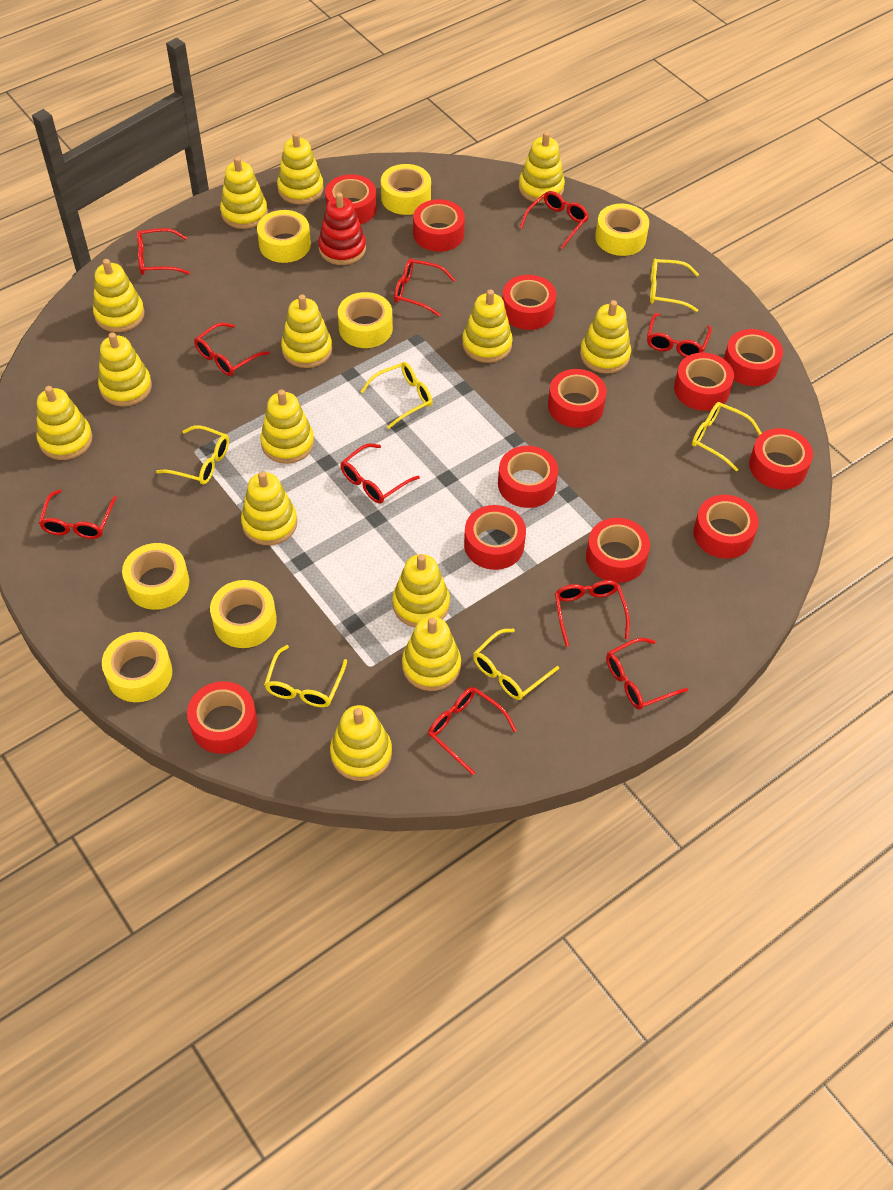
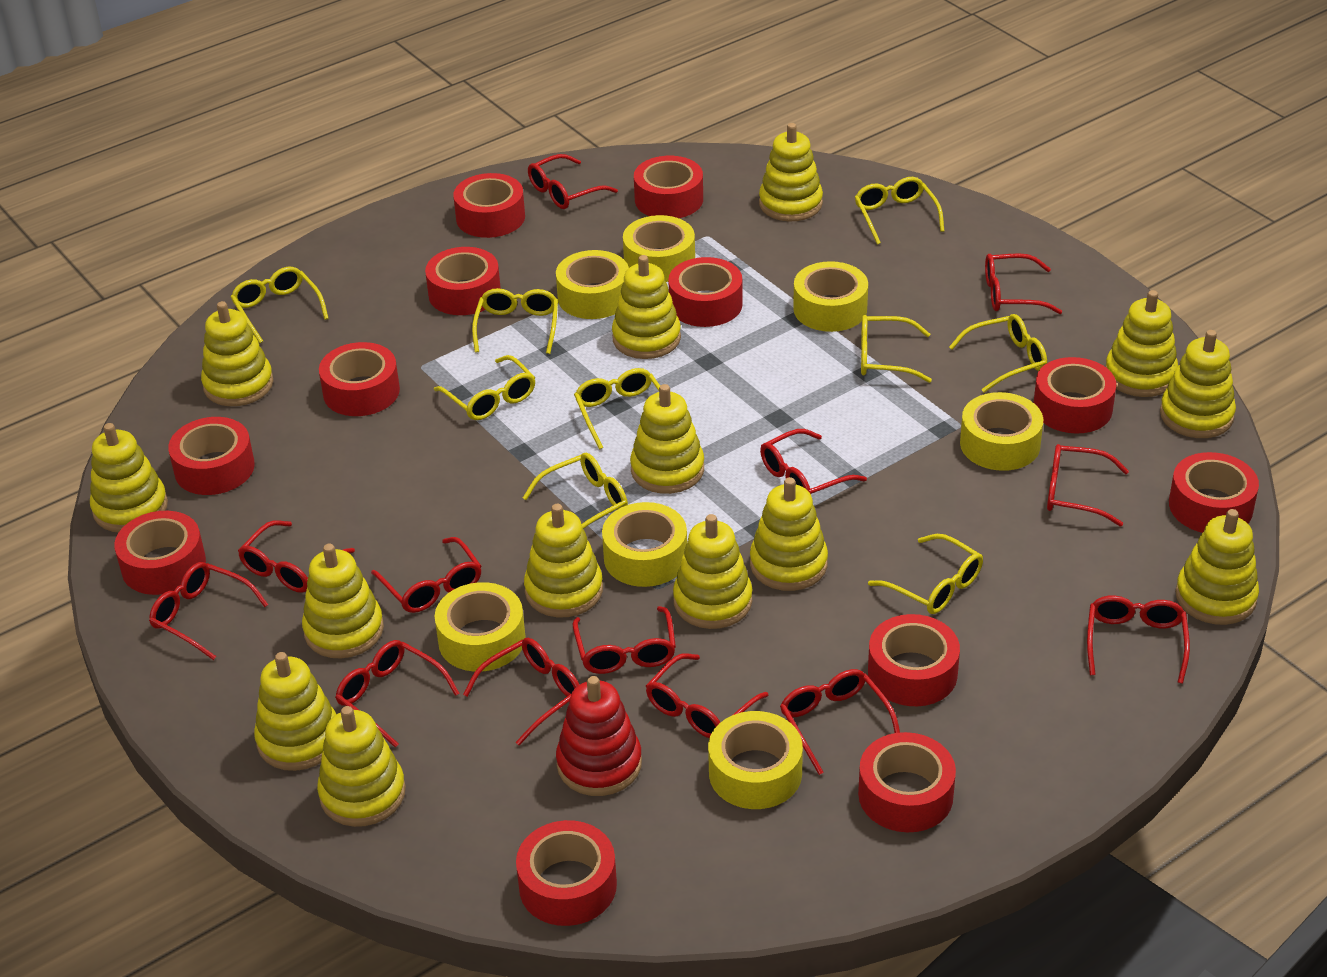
red glasses: [39,489,117,539] [137,228,190,275] [194,323,270,376] [340,444,420,504] [394,259,455,317] [428,687,517,775] [520,191,589,249] [555,580,630,647] [606,638,688,710] [647,313,712,357] = 10 -> [149,562,268,660] [238,520,355,593] [335,640,460,747] [371,537,482,613] [463,638,579,745] [528,154,618,209] [573,606,676,674] [646,653,769,738] [760,429,867,494] [780,669,900,775] [985,253,1063,314] [1047,444,1129,527] [1087,595,1190,684] = 13
yellow glasses: [156,425,229,485] [264,645,347,707] [360,362,433,429] [473,629,559,700] [650,259,699,312] [692,402,762,471] = 6 -> [231,267,329,343] [434,355,536,420] [472,288,558,354] [523,453,628,529] [574,368,660,449] [855,177,944,245] [861,315,932,383] [868,534,983,614] [949,314,1047,393] = 9

